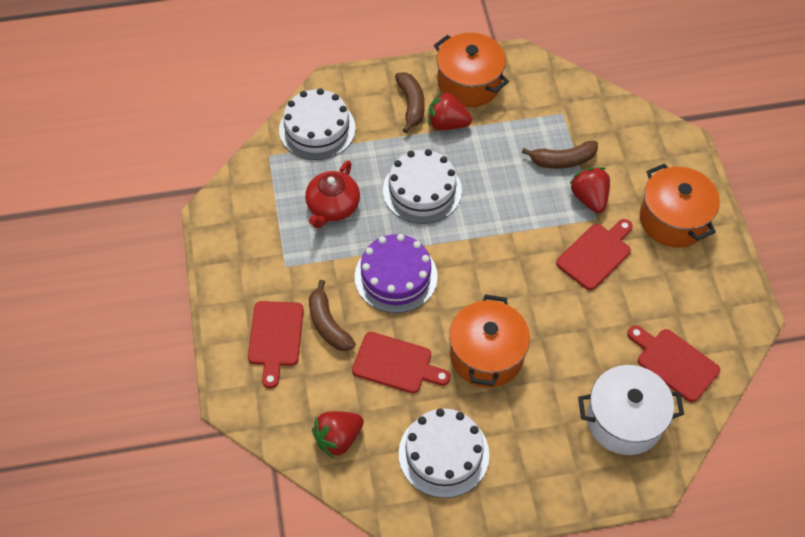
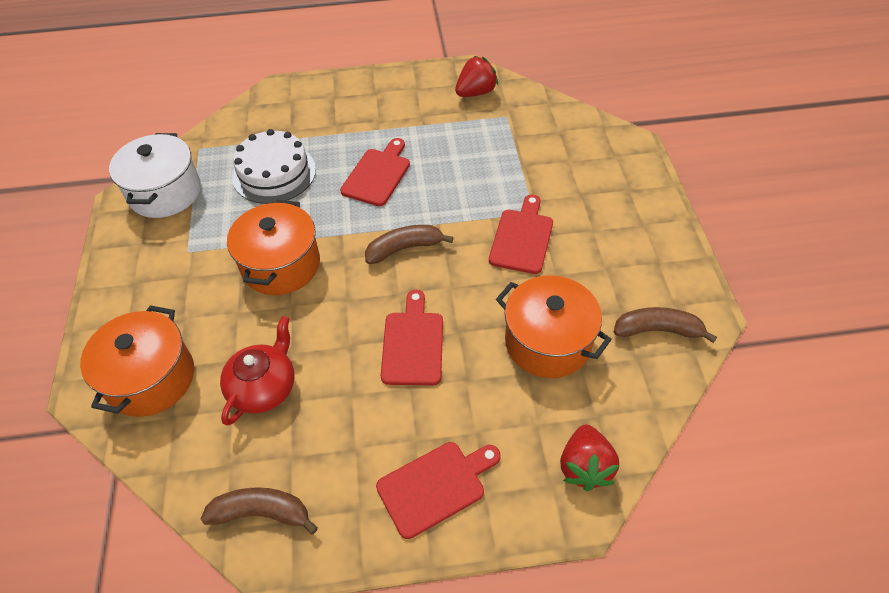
purple cake: [355,234,438,313] = 1 -> none = 0
red strawberry: [312,411,364,458] [428,91,472,130] [569,167,610,213] = 3 -> [455,56,498,97] [560,424,619,491] = 2
white cake: [279,88,356,160] [383,149,462,224] [399,409,489,498] = 3 -> [232,129,316,204] = 1

